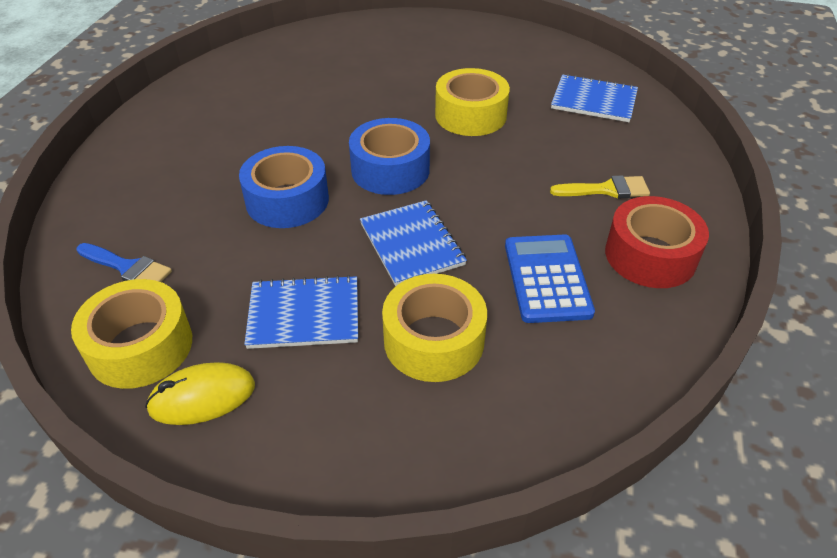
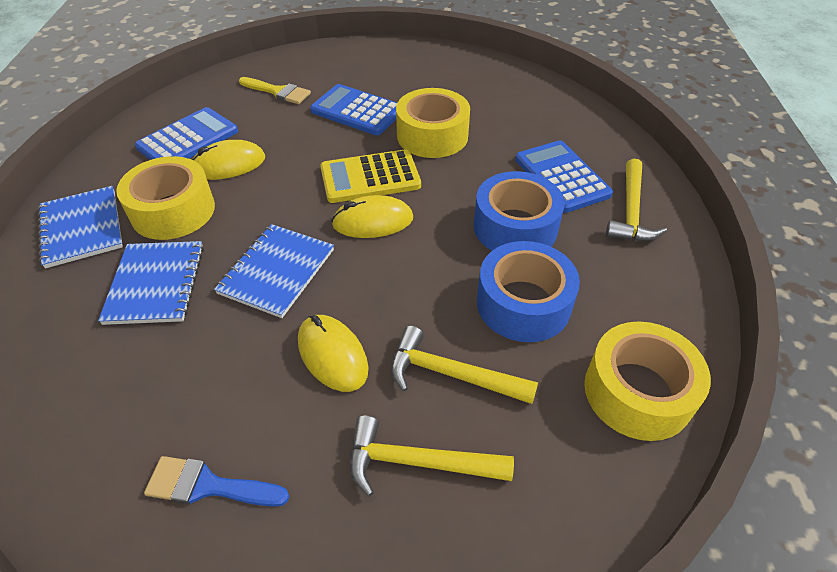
blue calculator: [505,235,595,323] = 1 -> [135,107,238,160] [310,84,397,135] [515,140,613,213] = 3
red tape: [605,196,709,288] = 1 -> none = 0
yellow calculator: none = 0 -> [320,149,421,203] = 1
yellow hammer: none = 0 -> [350,415,514,497] [391,326,538,404] [606,159,667,241] = 3
yellow mouse: [145,362,255,425] = 1 -> [192,140,265,180] [298,315,368,392] [331,195,413,238] = 3

